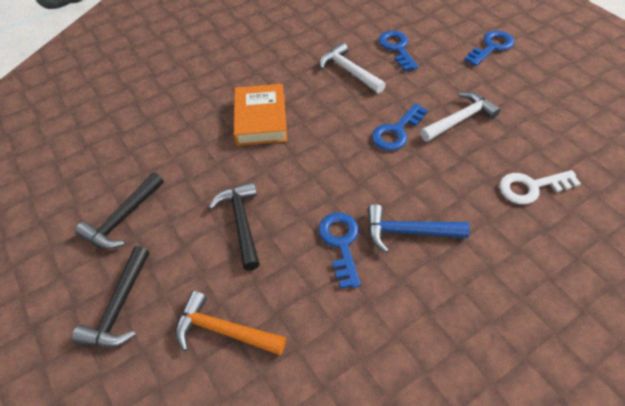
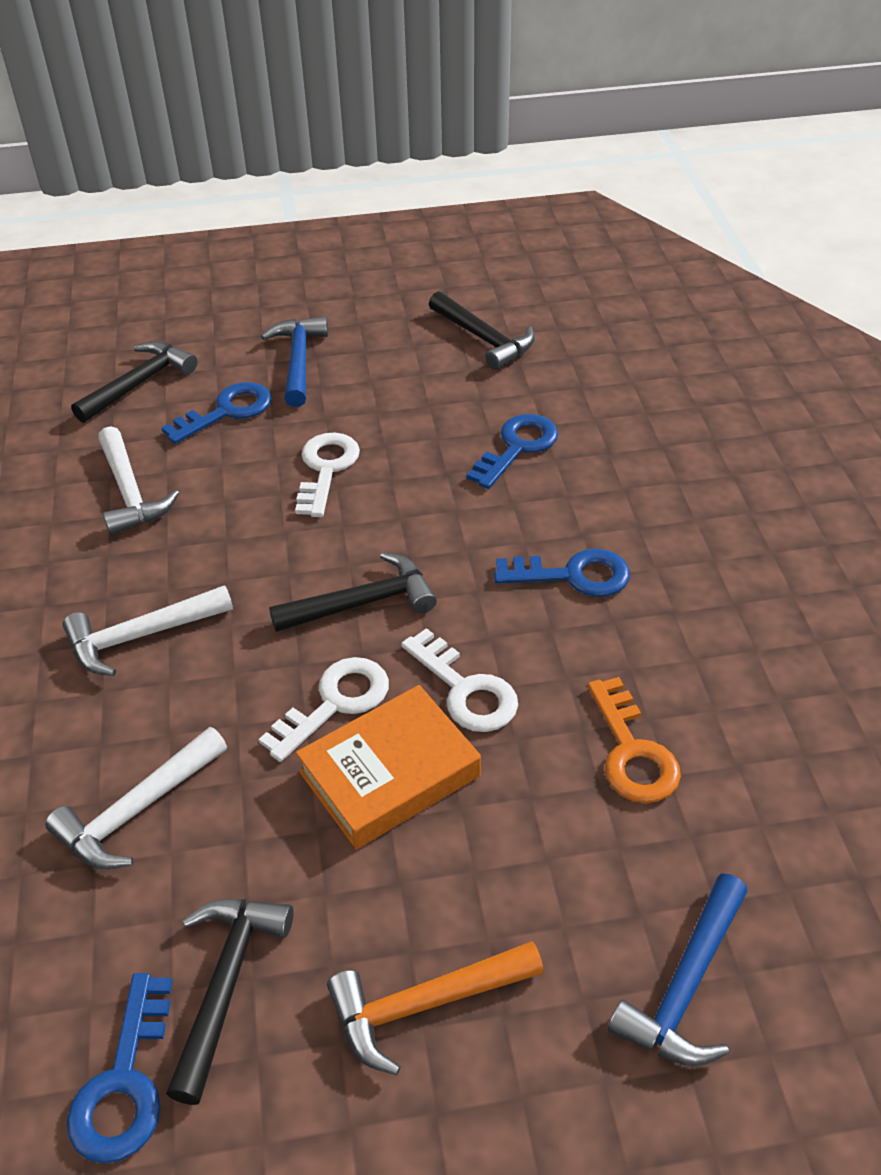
black hammer: [72,246,149,347] [75,172,164,249] [209,182,260,270] = 3 -> [71,341,197,423] [166,899,294,1105] [269,552,437,632] [429,291,535,370] = 4
blue hammer: [368,204,470,253] = 1 -> [261,316,328,407] [608,874,748,1066] = 2
orange key: none = 0 -> [588,677,681,803] = 1
white hammer: [320,42,386,93] [420,92,501,142] = 2 -> [45,727,227,869] [63,585,233,676] [98,426,179,535] = 3
white key: [499,170,581,204] = 1 -> [259,657,389,762] [295,432,360,517] [401,628,518,732] = 3

